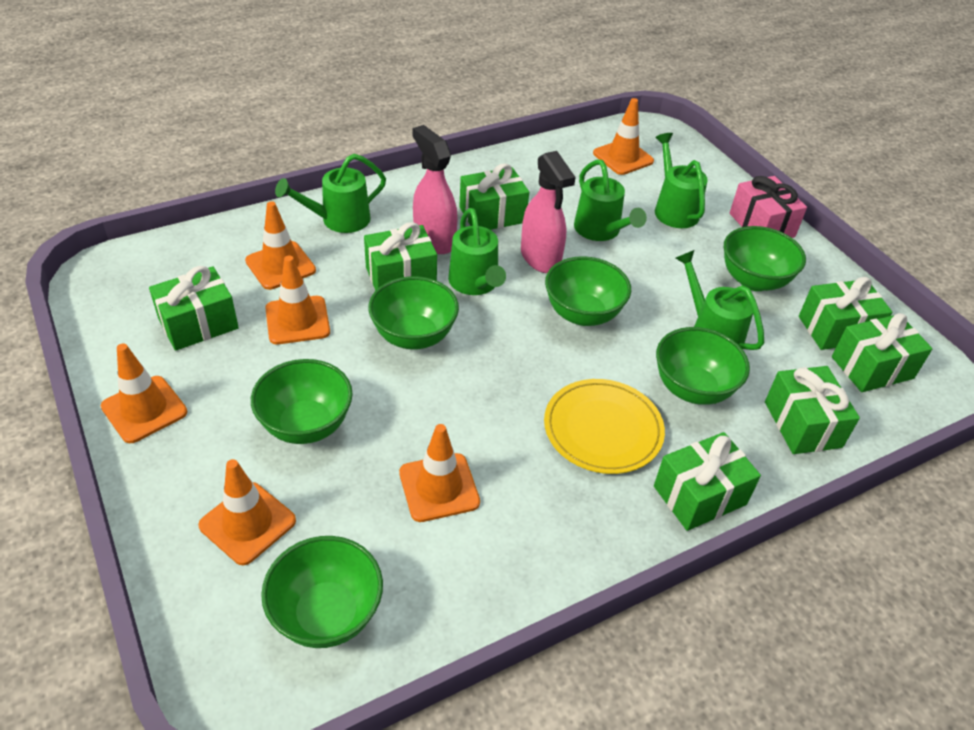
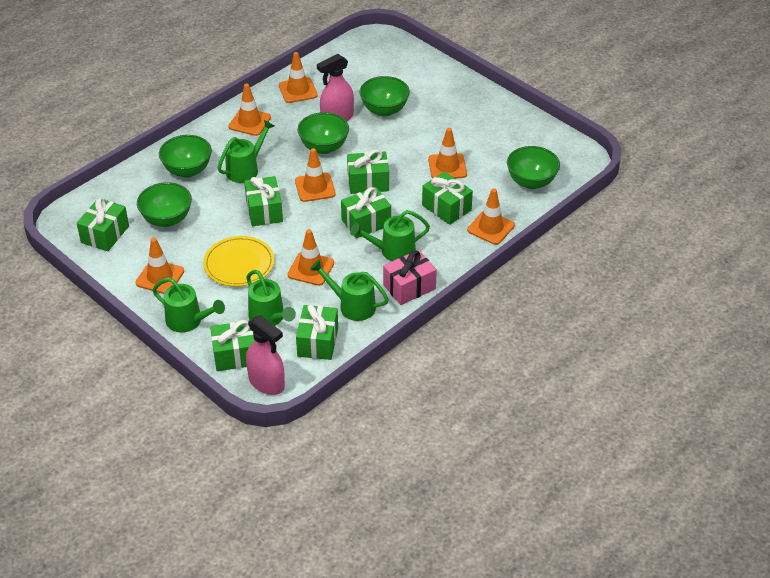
green bowl: [251,359,353,444] [261,536,383,648] [368,276,459,349] [545,256,631,326] [656,327,750,405] [724,226,806,291] = 6 -> [137,182,192,227] [159,135,212,178] [297,112,349,154] [360,76,410,117] [507,146,560,189] = 5
orange traffic cone: [101,343,187,443] [198,459,296,565] [245,201,316,290] [265,255,330,344] [399,424,480,522] [593,98,654,175] = 6 -> [136,238,184,294] [229,83,271,136] [279,52,318,103] [288,229,334,286] [295,148,336,202] [428,128,467,179] [467,188,515,245] = 7

